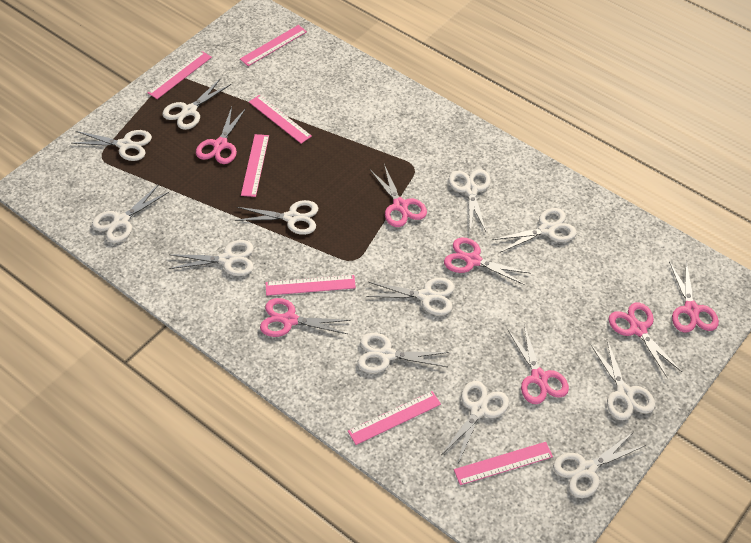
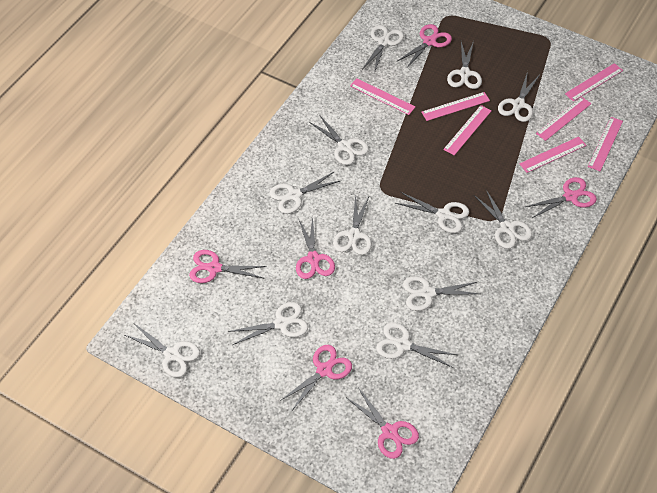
pink scissors: [196,107,246,164] [260,298,351,337] [370,164,427,227] [444,238,531,285] [508,325,569,404] [609,303,682,377] [669,261,719,333] = 7 -> [189,250,267,283] [280,345,352,412] [296,217,335,279] [346,389,419,459] [396,24,452,69] [525,177,597,218] = 6

